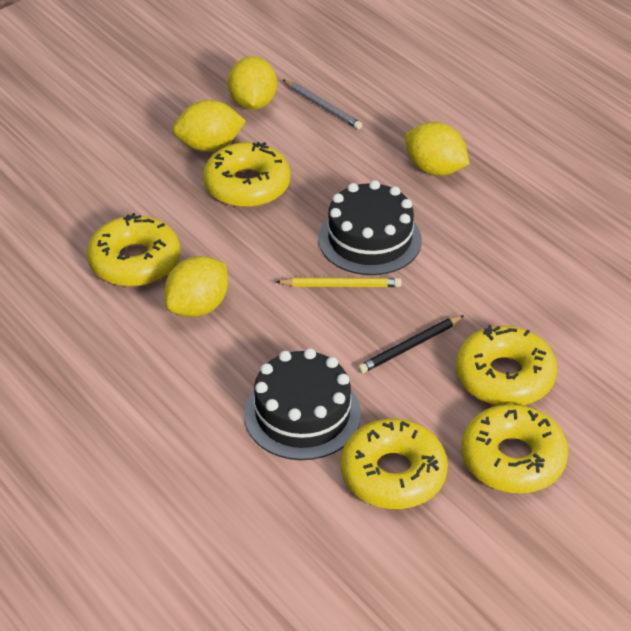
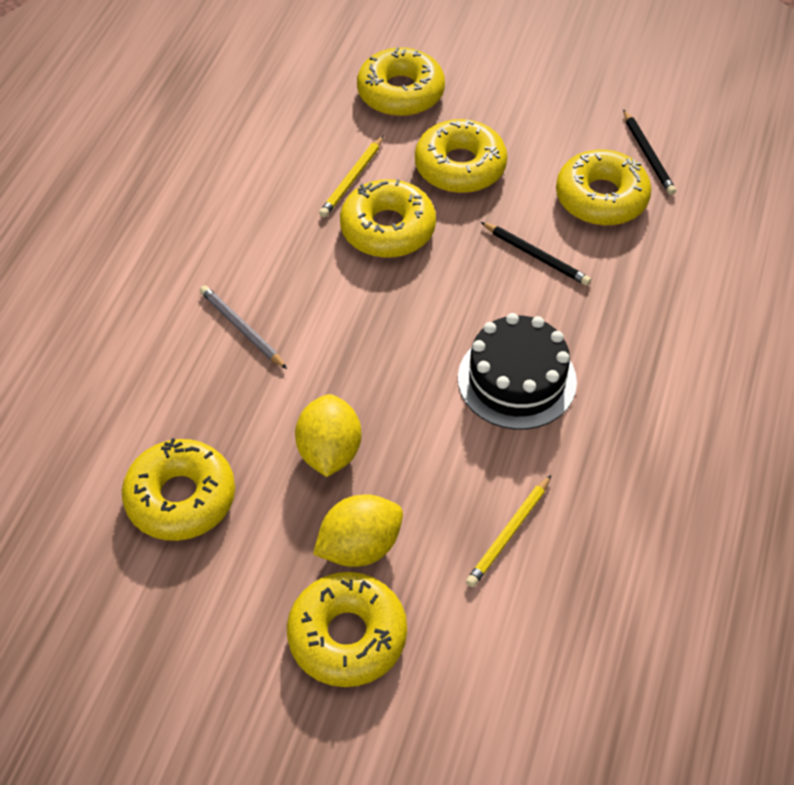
black cake: [244,348,361,460] [319,180,422,275] = 2 -> [458,313,577,430] = 1
black pencil: [358,315,464,373] = 1 -> [481,222,591,286] [623,109,676,195] = 2
yellow donut: [87,213,180,287] [203,142,290,208] [341,419,448,509] [456,325,557,406] [461,404,568,493] = 5 -> [122,438,235,541] [287,572,407,687] [340,179,436,258] [357,47,445,116] [415,119,508,193] [556,149,652,226] = 6
yellow lemon: [164,256,228,317] [172,100,246,152] [228,56,277,110] [405,122,470,176] = 4 -> [295,394,362,477] [313,494,403,567] = 2
yellow pencil: [276,278,402,287] = 1 -> [319,135,384,217] [466,475,551,587] = 2

